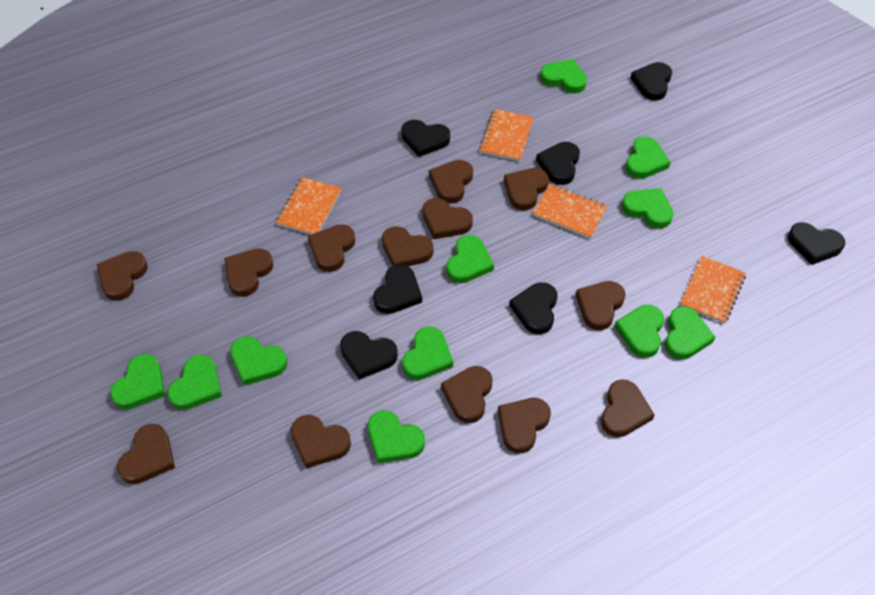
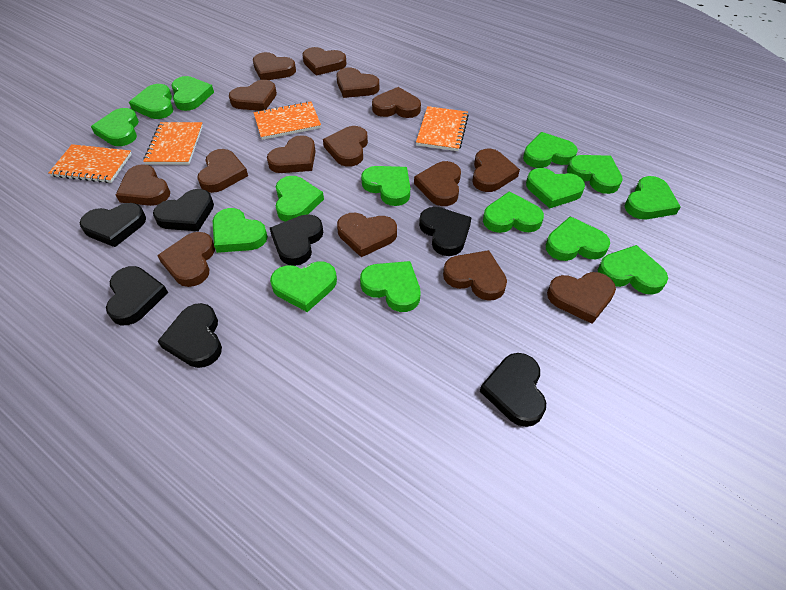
brown heart: [97,251,148,301] [117,424,175,484] [225,249,273,297] [291,415,351,469] [308,224,355,272] [382,226,433,266] [423,198,473,239] [429,160,473,204] [441,366,492,423] [498,398,551,453] [504,168,549,210] [576,281,626,330] [601,379,655,437] = 13 -> [116,164,170,206] [157,232,215,287] [197,149,248,193] [229,80,277,111] [253,52,296,80] [267,135,316,173] [302,47,347,76] [323,126,368,167] [337,68,379,98] [337,213,397,257] [372,87,421,118] [414,161,461,206] [443,250,507,301] [472,149,520,192] [547,272,616,324] = 15
green heart: [110,354,165,410] [167,355,222,410] [230,336,287,386] [368,410,425,463] [402,326,453,380] [446,235,494,283] [540,59,587,93] [614,305,664,358] [622,188,673,229] [625,137,671,179] [664,306,716,360] = 11 -> [91,108,139,146] [129,84,174,119] [171,76,214,111] [213,208,268,253] [270,261,337,312] [276,176,324,222] [360,261,420,312] [361,166,410,206] [483,191,544,233] [523,132,578,168] [526,168,585,208] [546,216,610,261] [567,155,623,194] [598,245,668,295] [625,176,681,219] = 15

